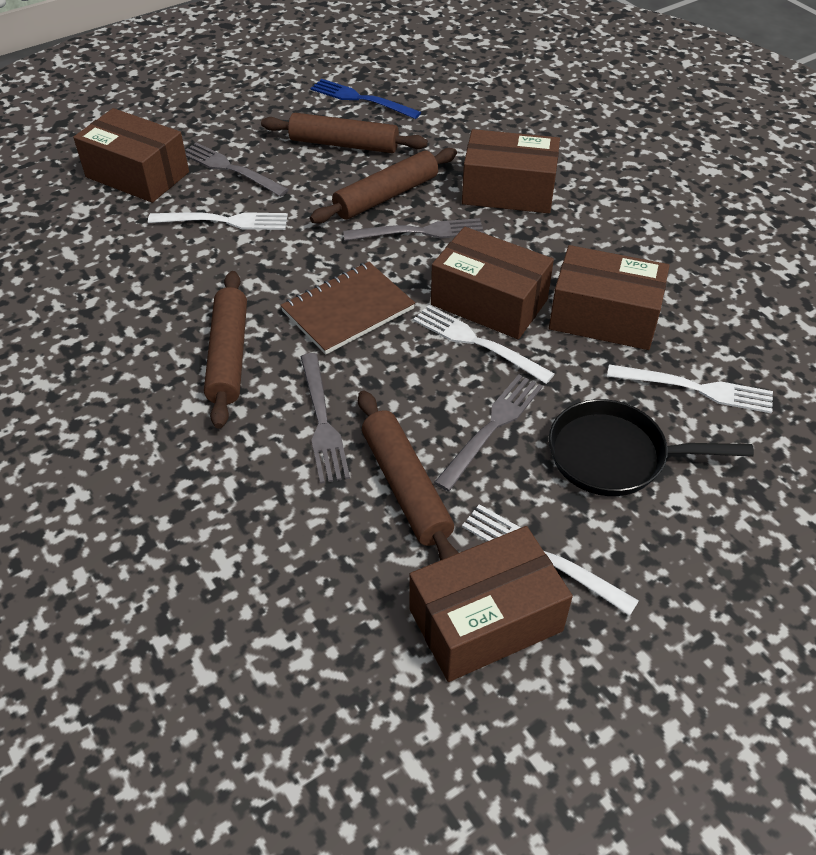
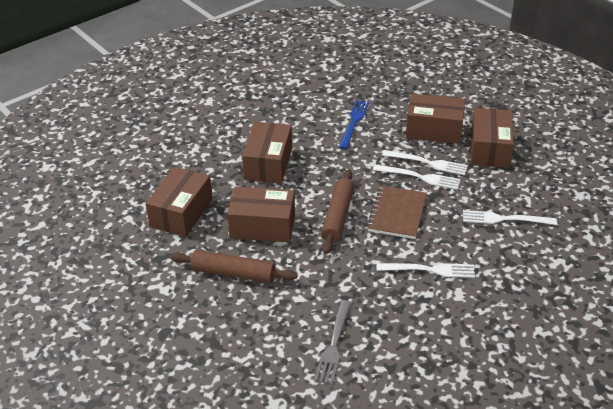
black pan: [549,399,754,496] = 1 -> none = 0
brown rolling pin: [204,271,247,429] [261,113,428,153] [310,148,457,223] [358,391,459,560] = 4 -> [170,250,297,283] [321,169,354,254] = 2
grey fork: [185,143,289,197] [301,353,350,484] [343,218,484,241] [434,374,543,491] = 4 -> [314,300,351,385] = 1

